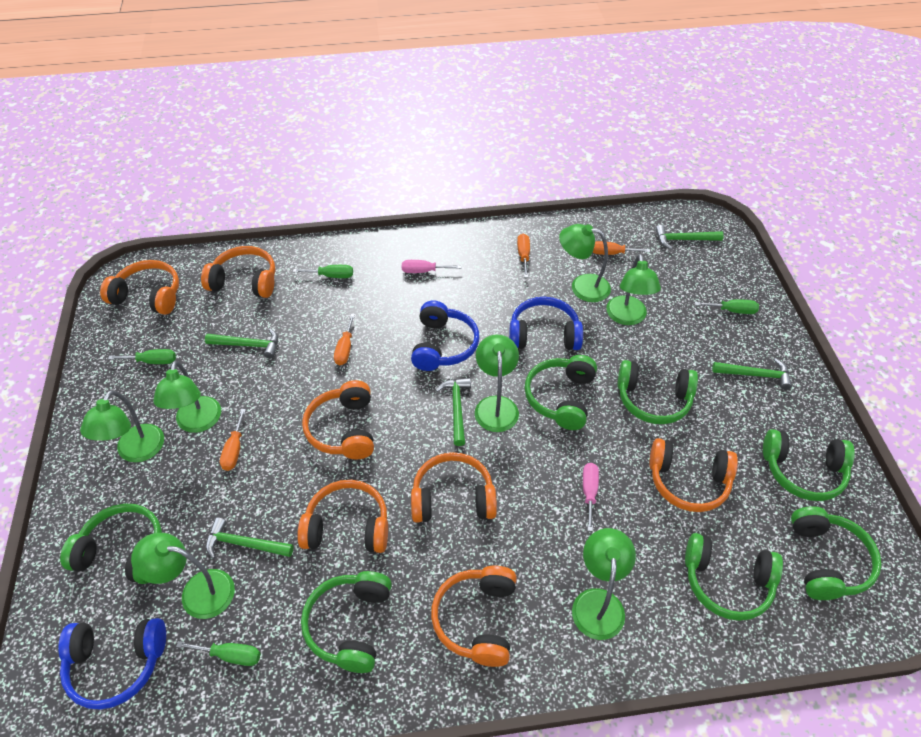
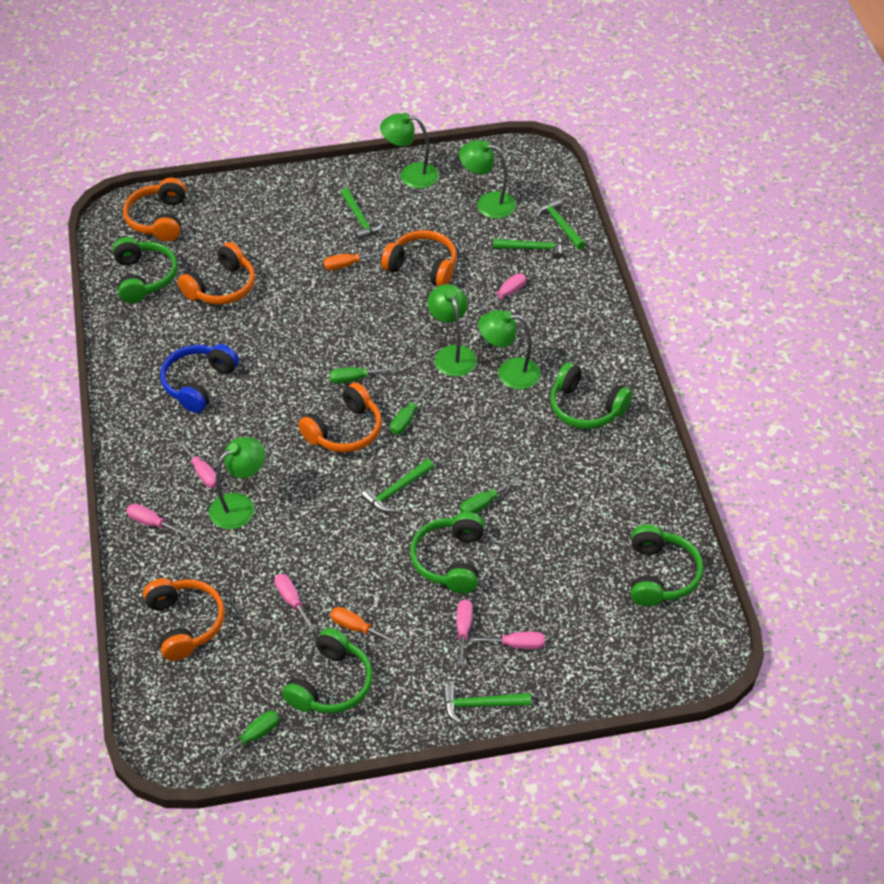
blue headphones: [58,618,166,710] [411,301,479,371] [509,297,583,350] = 3 -> [160,344,239,413] = 1
green headphones: [60,503,162,584] [301,571,392,673] [525,355,597,430] [617,360,698,424] [685,533,783,621] [763,429,855,501] [791,506,882,600] = 7 -> [113,237,177,303] [282,628,373,714] [410,512,485,593] [550,362,632,429] [631,524,704,606] = 5
green lamp: [80,390,164,462] [131,533,235,619] [153,361,221,433] [475,334,519,432] [559,224,611,302] [572,528,636,640] [606,254,661,325] = 7 -> [209,437,265,529] [380,113,439,189] [428,284,477,377] [459,140,516,219] [478,310,541,389] = 5
orange headphones: [100,260,179,315] [201,246,275,298] [297,480,388,553] [302,380,374,459] [411,452,497,523] [431,565,517,667] [649,438,738,512] = 7 -> [123,178,186,241] [143,578,225,661] [177,242,255,305] [298,382,382,453] [381,230,457,286] = 5
orange screwdriver: [220,409,246,471] [334,314,355,365] [517,233,530,277] [593,241,650,255] = 4 -> [323,251,384,270] [330,607,398,644] = 2
pink screwdriver: [402,260,461,273] [583,463,599,531] = 2 -> [126,503,189,537] [178,441,216,488] [274,574,315,630] [456,599,473,665] [470,632,545,649] [479,273,526,311] = 6

